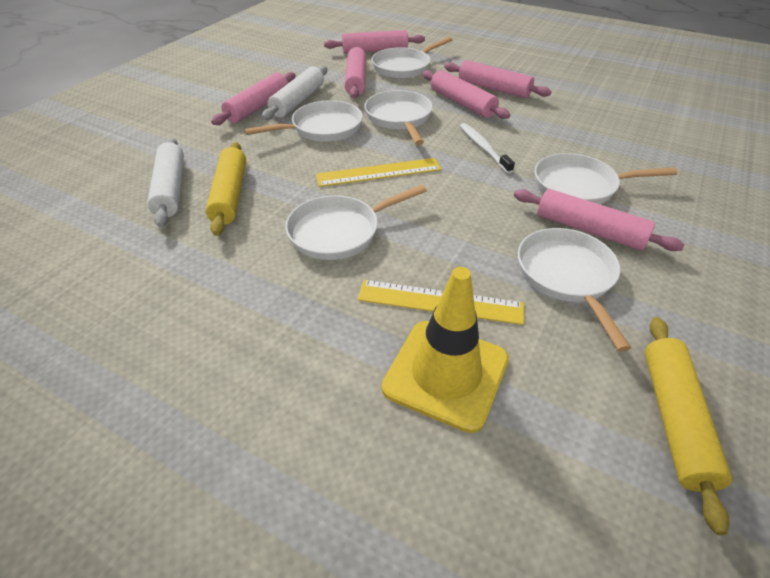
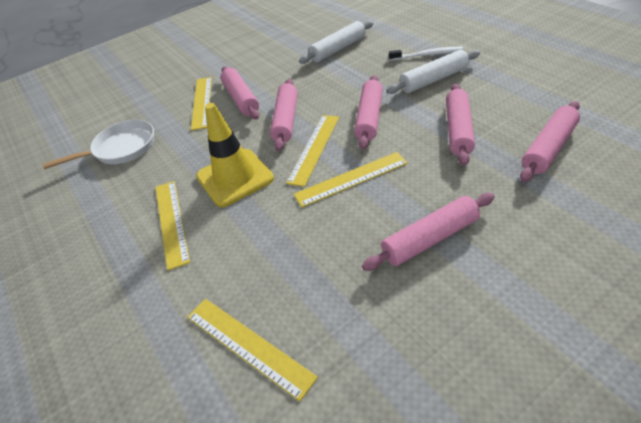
white pan: [244,100,363,142] [285,185,427,260] [364,90,433,145] [371,37,452,79] [518,228,631,352] [534,153,677,204] = 6 -> [43,120,154,169] = 1
yellow rolling pin: [205,142,246,236] [645,317,732,535] = 2 -> none = 0
yellow ruler: [316,158,441,187] [357,280,524,325] = 2 -> [155,181,190,270] [187,299,318,401] [191,77,212,131] [286,115,339,187] [294,152,408,207] = 5

